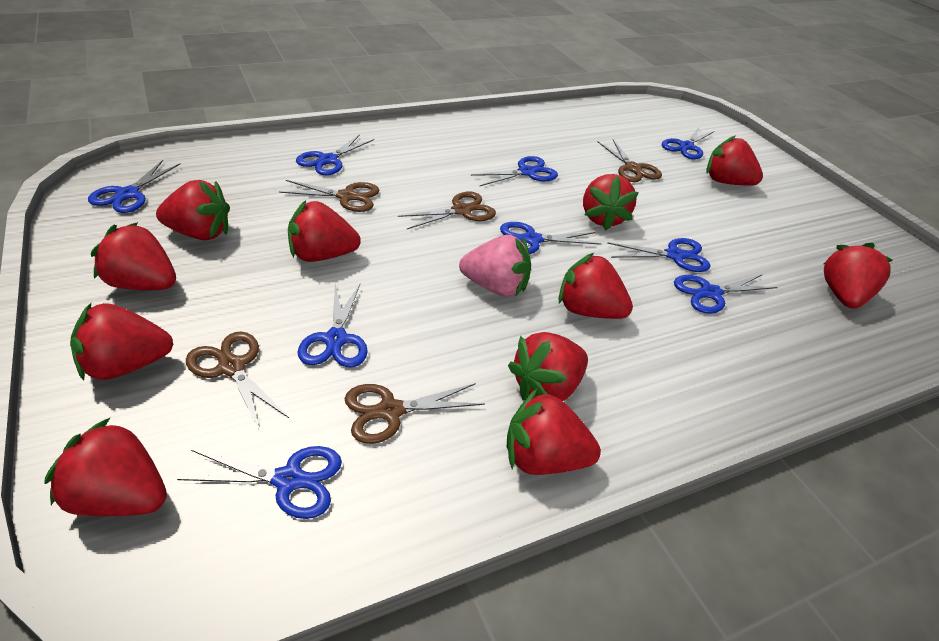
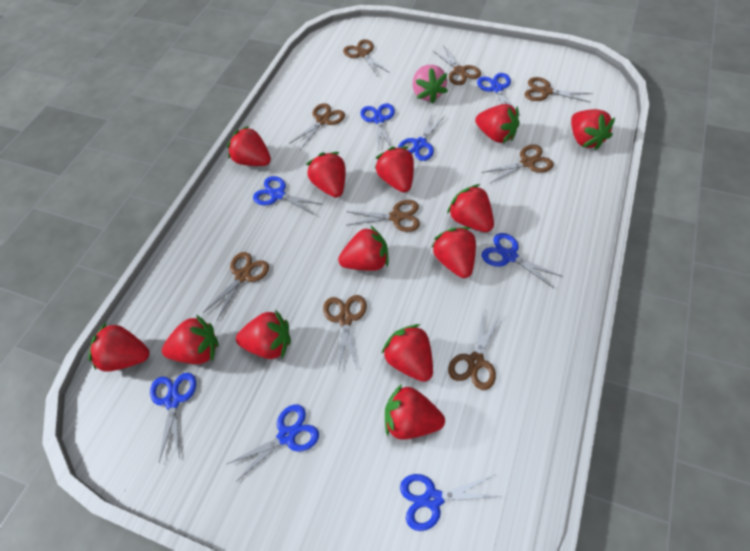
blue scissors: [88,160,181,213] [177,446,342,519] [296,135,374,175] [297,284,368,367] [471,156,558,186] [500,222,601,254] [607,238,711,272] [662,126,715,160] [674,274,777,314] = 9 -> [150,373,196,462] [227,404,319,482] [253,176,322,215] [360,103,395,149] [398,114,446,161] [400,474,503,531] [477,73,520,116] [481,233,563,288] = 8
brown scissors: [186,332,289,431] [279,180,380,212] [344,383,485,444] [398,192,496,229] [598,140,662,182] = 5 -> [203,252,269,320] [289,103,345,150] [323,295,367,372] [343,39,390,76] [348,200,420,232] [432,46,481,85] [448,310,501,390] [482,144,554,184] [524,77,592,102] = 9
red strawberry: [44,417,167,516] [70,303,173,381] [91,222,176,290] [156,180,230,240] [288,200,361,262] [507,389,601,475] [508,332,588,401] [559,253,633,319] [583,174,639,230] [706,135,763,186] [824,243,893,309] = 11 -> [88,323,149,372] [162,314,219,364] [227,126,271,166] [236,309,291,359] [306,152,346,198] [338,225,389,271] [375,147,414,192] [381,324,433,382] [385,384,445,440] [431,227,476,278] [447,184,494,232] [475,104,520,144] [571,109,615,150] = 13

